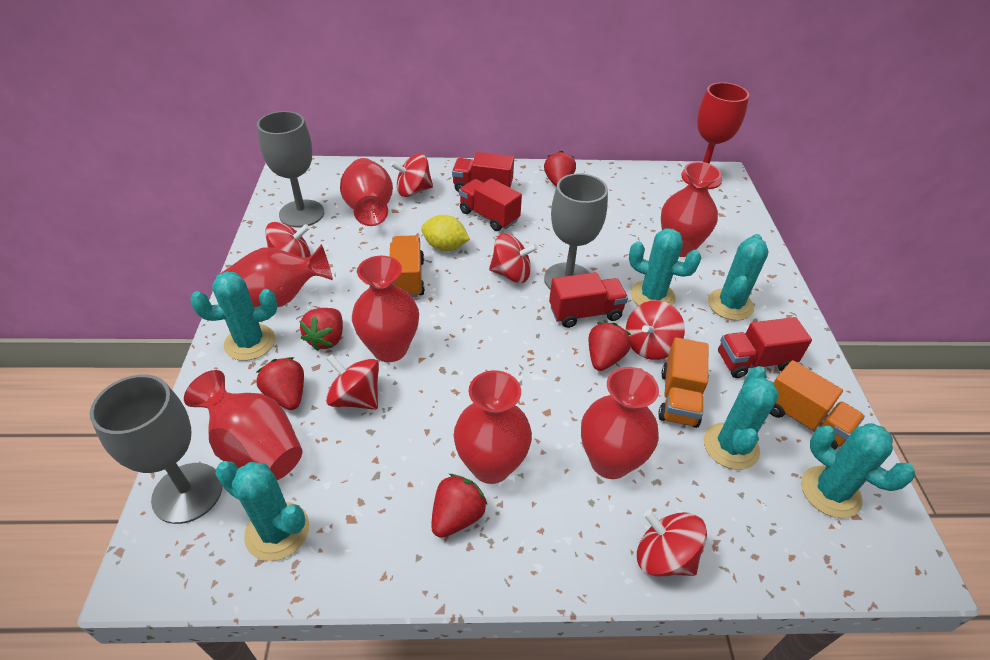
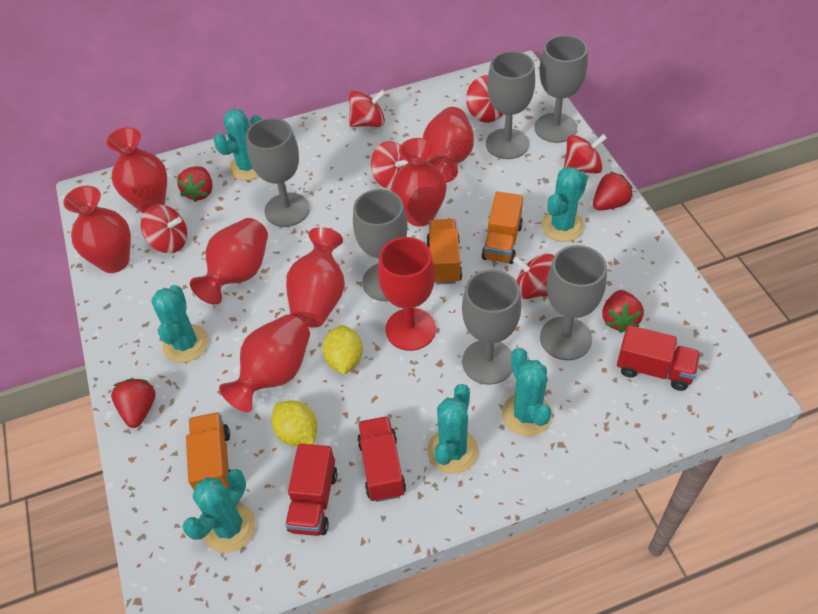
grey goblet: [90,375,222,524] [257,111,324,228] [544,173,608,290] = 3 -> [246,118,310,227] [353,189,408,301] [462,269,521,385] [486,51,535,159] [534,35,588,143] [540,245,607,360] = 6
red strawberry: [257,357,304,410] [300,308,343,351] [431,474,487,538] [544,151,576,186] [589,322,631,371] = 5 -> [111,379,156,428] [177,166,212,202] [593,172,633,211] [602,290,644,333] = 4
red truck: [452,152,514,192] [459,178,522,231] [549,272,628,328] [718,317,812,378] = 4 -> [285,444,337,536] [357,416,406,502] [617,325,700,391] = 3
yellow lemon: [421,215,470,251] = 1 -> [271,400,317,447] [322,325,363,375] = 2

